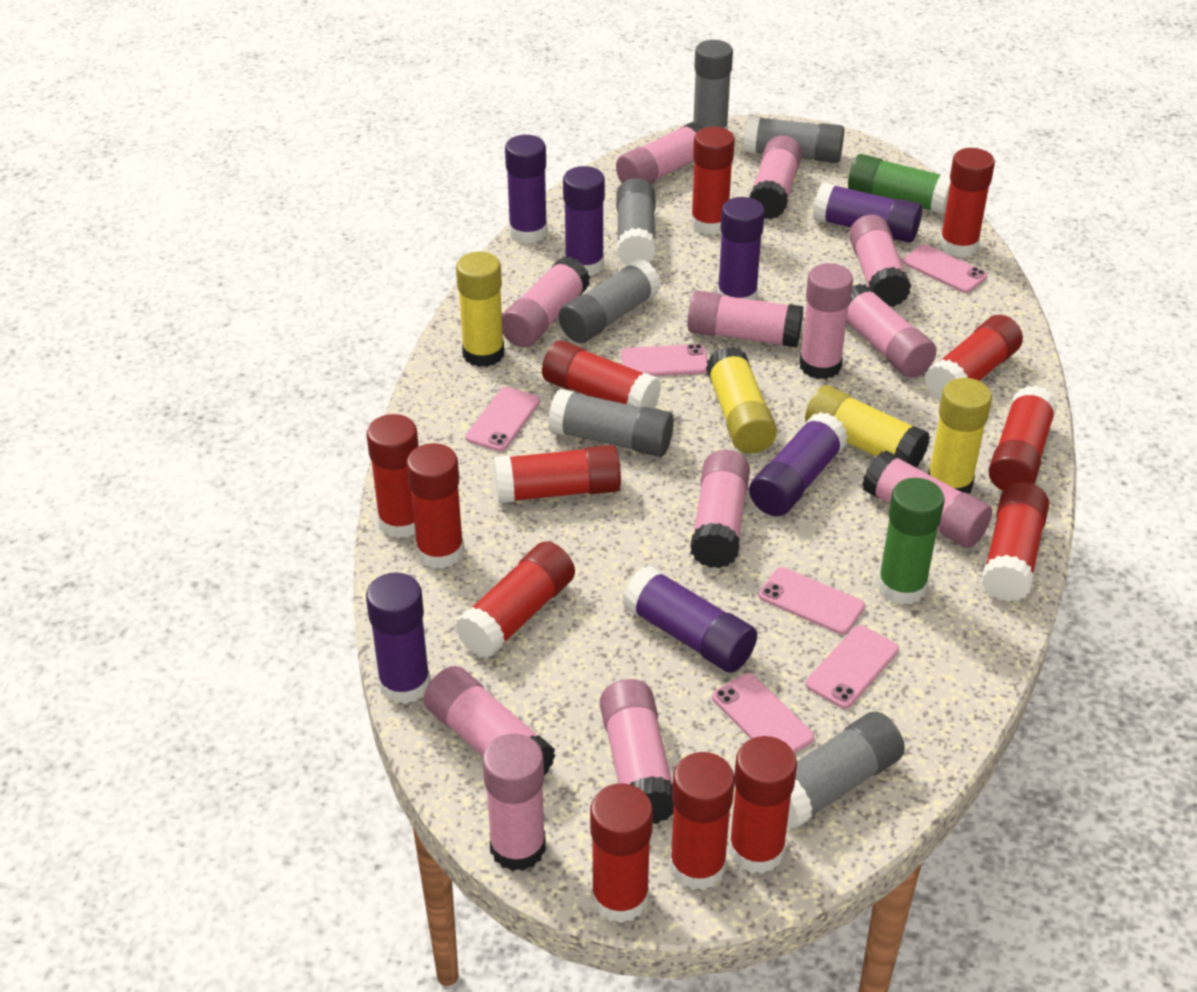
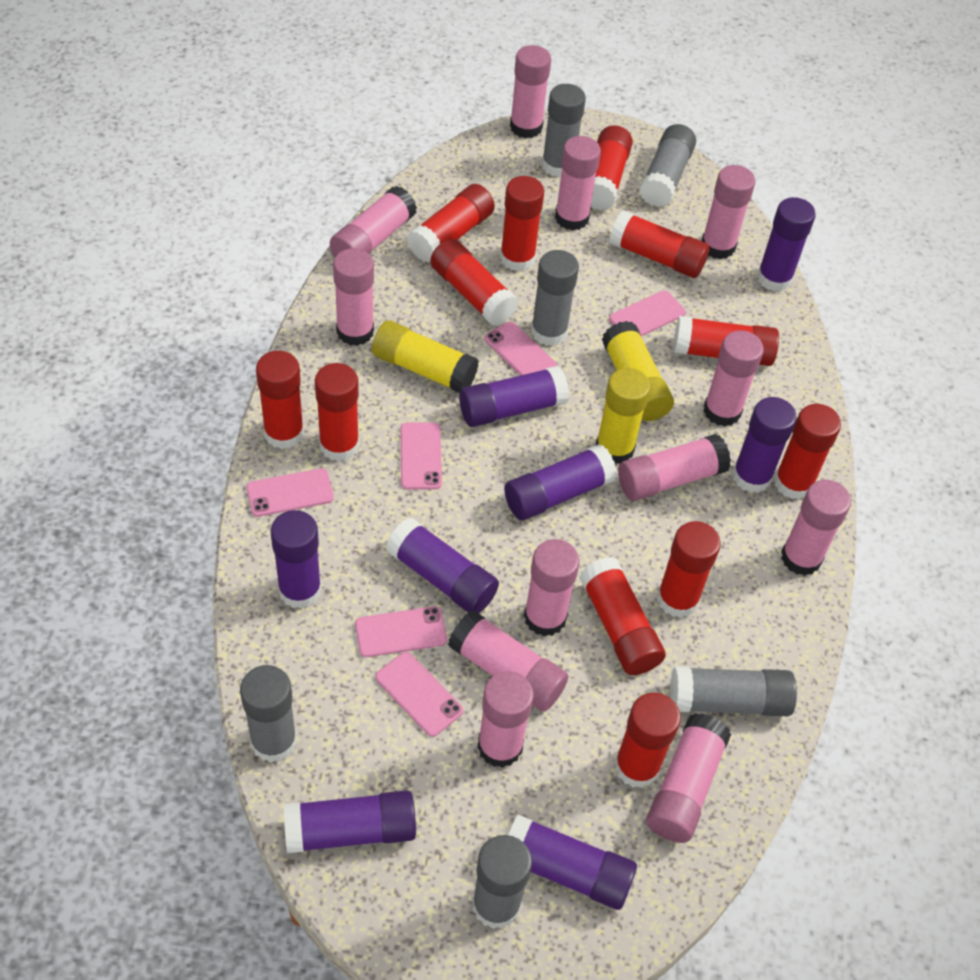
green glue stick: [848,154,951,214] [877,478,945,605] = 2 -> none = 0
purple glue stick: [366,573,431,704] [505,135,548,243] [563,166,605,276] [623,565,757,673] [717,197,765,300] [749,412,848,516] [813,182,922,243] = 7 -> [271,510,322,609] [284,790,416,853] [386,518,499,613] [459,366,569,427] [504,444,617,520] [508,815,637,910] [732,397,797,493] [757,197,816,292] = 8
red glue stick: [367,414,419,539] [406,443,464,569] [455,542,575,658] [494,445,621,503] [542,340,661,408] [590,784,653,923] [670,752,735,890] [691,127,735,235] [729,736,797,874] [924,315,1023,401] [939,148,995,257] [981,482,1049,602] [989,386,1057,490] = 13 -> [256,351,304,449] [315,363,359,461] [407,184,495,263] [430,239,518,326] [500,176,544,272] [579,557,666,675] [591,125,633,211] [609,210,710,278] [615,693,681,788] [657,521,721,618] [673,316,779,366] [774,404,841,500] = 12
yellow glue stick: [456,252,504,367] [706,347,777,453] [805,385,930,467] [928,378,992,494] = 4 -> [372,320,479,393] [595,368,651,464] [602,321,674,421] = 3

